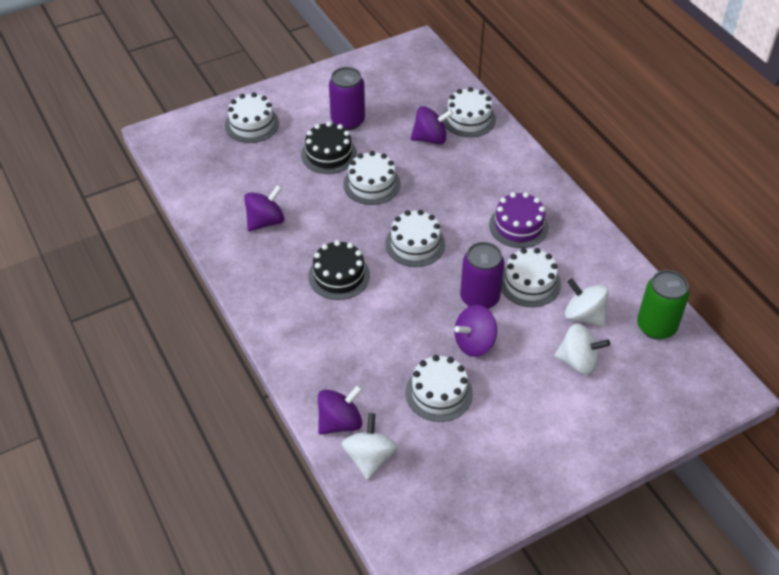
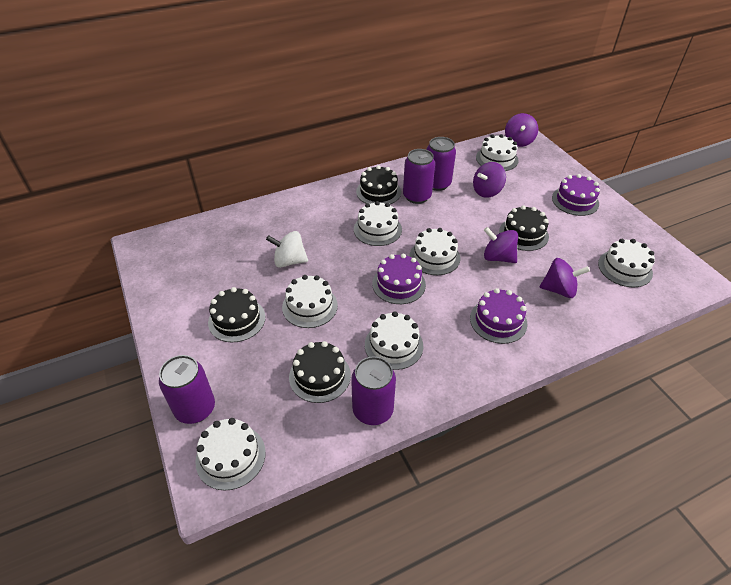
black cake: [301,122,357,174] [308,240,370,300] = 2 -> [208,287,265,342] [289,341,351,403] [356,165,401,204] [499,205,549,251] = 4
green can: [637,270,689,340] = 1 -> none = 0
purple cake: [489,192,549,248] = 1 -> [372,254,426,304] [470,288,527,344] [552,174,600,216] = 3
purple can: [329,67,365,130] [460,242,504,309] = 2 -> [159,355,215,424] [351,356,396,425] [403,149,435,204] [426,137,456,191] = 4
white cake: [225,93,279,143] [344,151,401,205] [385,210,445,267] [406,355,473,422] [443,87,496,137] [501,248,561,307] = 6 -> [195,418,266,491] [282,275,338,328] [354,201,402,246] [365,311,423,370] [409,228,460,275] [476,134,519,171] [598,239,655,287] = 7
white spinning top: [342,413,398,480] [554,323,610,375] [565,278,609,327] = 3 -> [266,231,308,268] = 1

